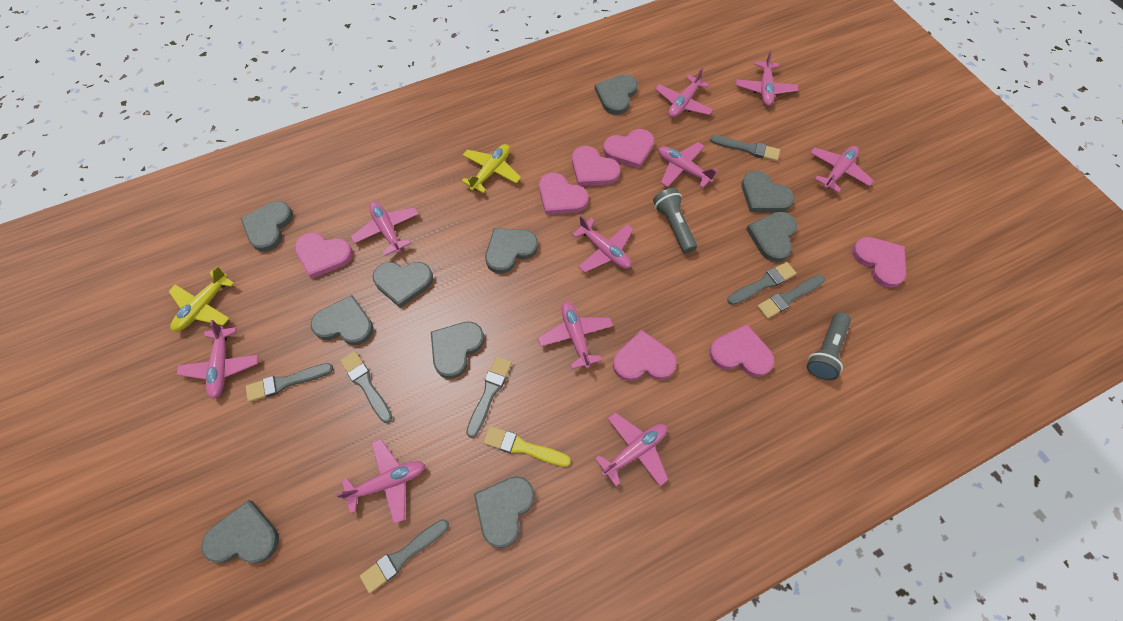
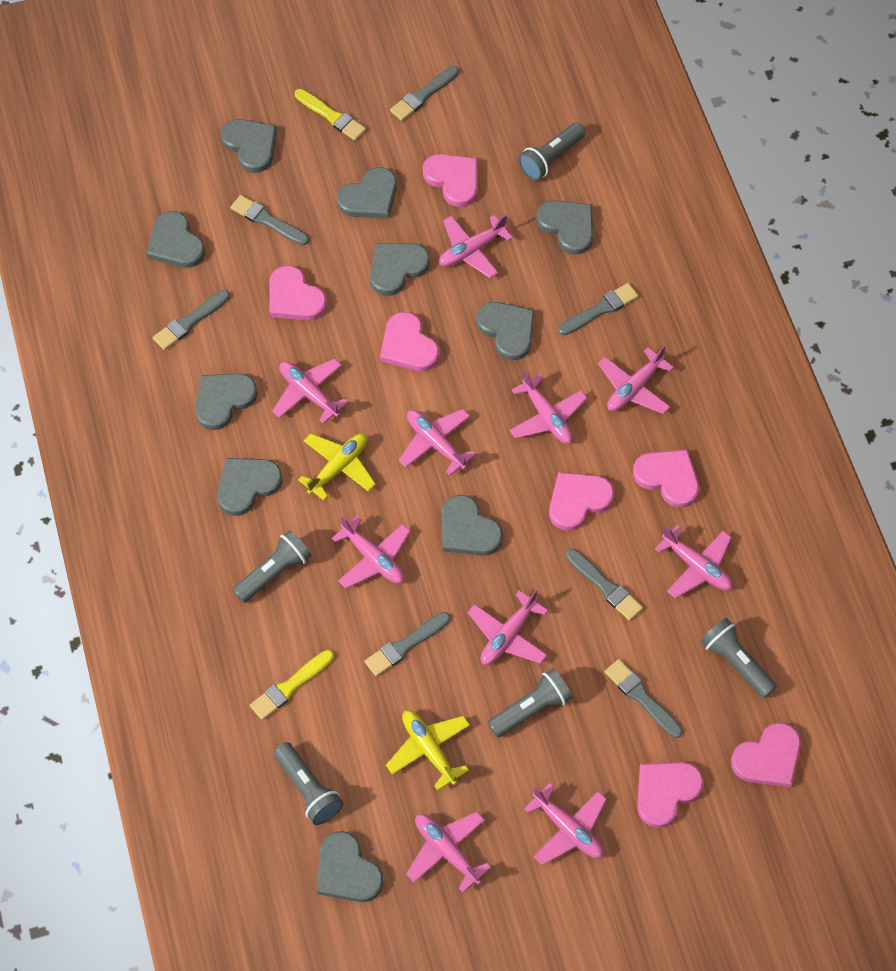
grey flashlight: [653,188,697,253] [807,312,851,380] = 2 -> [233,530,312,603] [274,742,343,825] [487,668,572,738] [518,123,585,181] [701,618,777,698] = 5
yellow brush: [483,426,571,467] = 1 -> [250,650,334,720] [295,89,366,141] = 2

